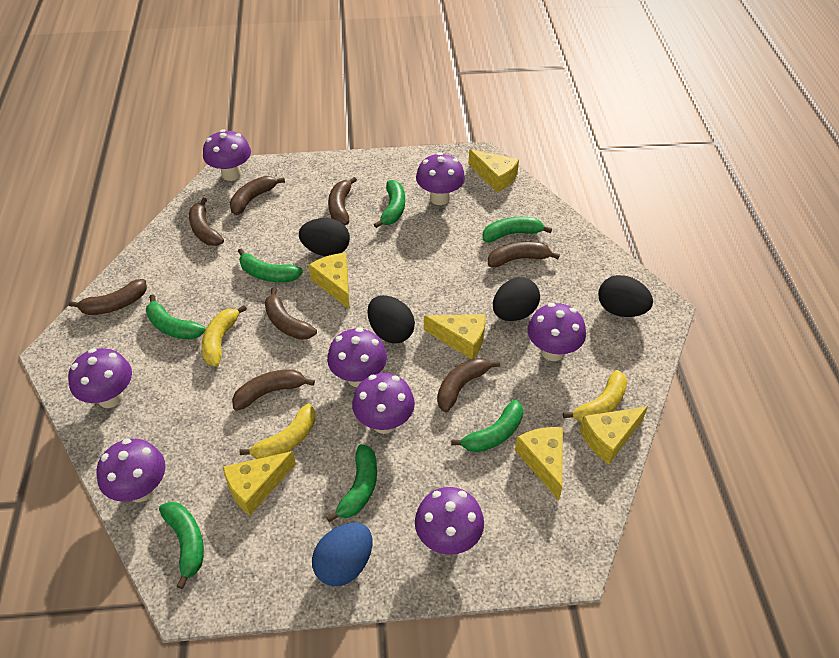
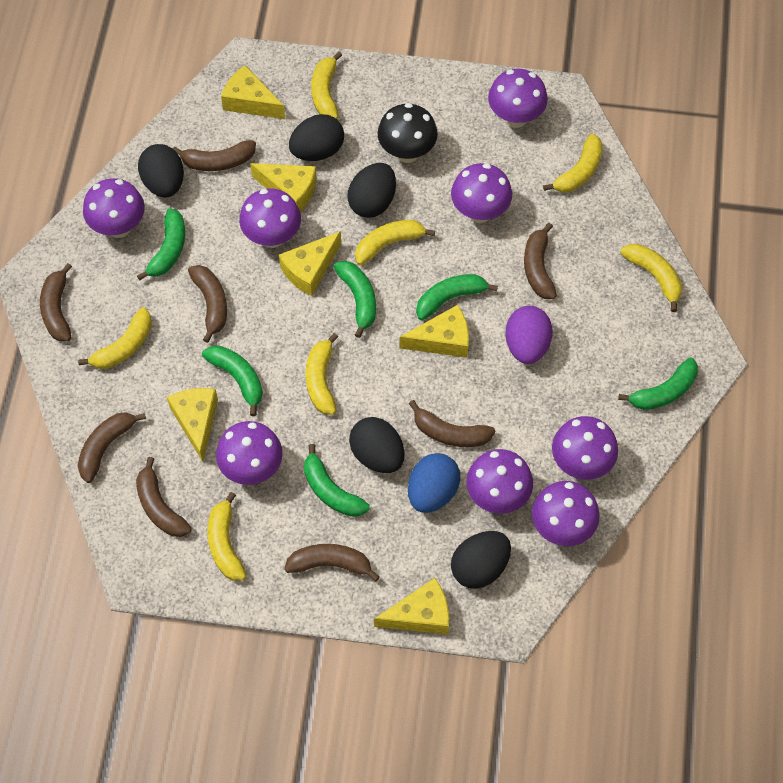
black egg: [299,218,350,256] [368,295,415,343] [493,277,540,321] [598,275,653,317] = 4 -> [138,144,184,198] [289,114,344,161] [348,163,396,218] [349,417,405,473] [451,531,511,589] = 5
black mushroom: none = 0 -> [378,103,438,163] = 1
green banana: [146,295,206,340] [159,502,204,589] [238,249,303,282] [326,444,377,522] [374,180,405,228] [451,399,523,452] [482,217,552,242] = 7 -> [137,208,185,281] [202,346,263,416] [304,444,370,517] [334,261,376,338] [416,274,498,320] [618,358,698,410] = 6
purple egg: none = 0 -> [505,306,552,364] = 1
yellow banana: [202,305,247,367] [240,404,315,459] [563,370,627,422] = 3 -> [78,307,152,369] [207,492,246,581] [306,333,338,415] [311,52,342,119] [355,220,435,265] [543,134,603,192] [620,244,682,312] = 7

